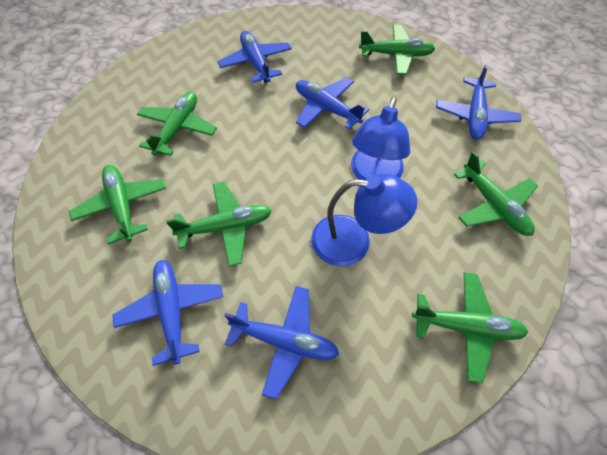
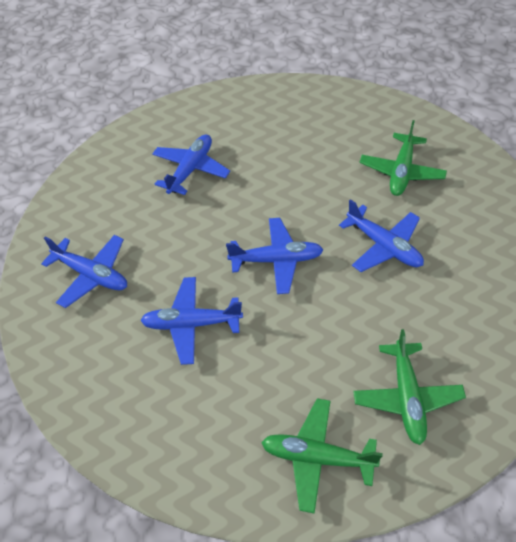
blue lamp: [311,174,417,266] [351,97,410,181] = 2 -> none = 0
green plane: [69,165,166,244] [137,92,217,156] [166,182,272,266] [359,24,435,75] [412,272,528,383] [454,151,538,236] = 6 -> [261,398,383,514] [353,329,466,445] [359,120,447,196] = 3

